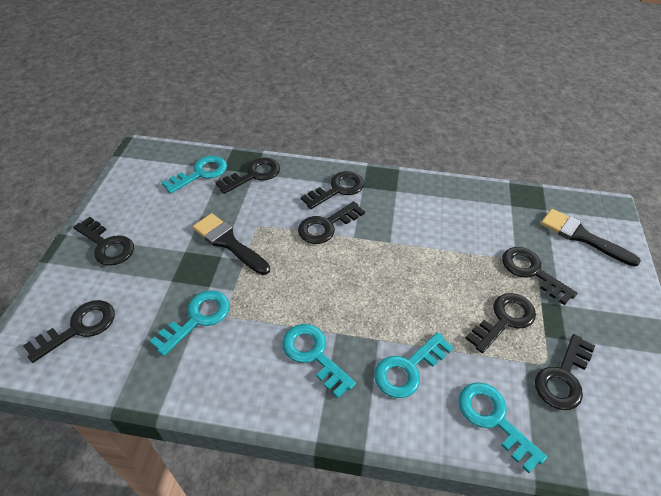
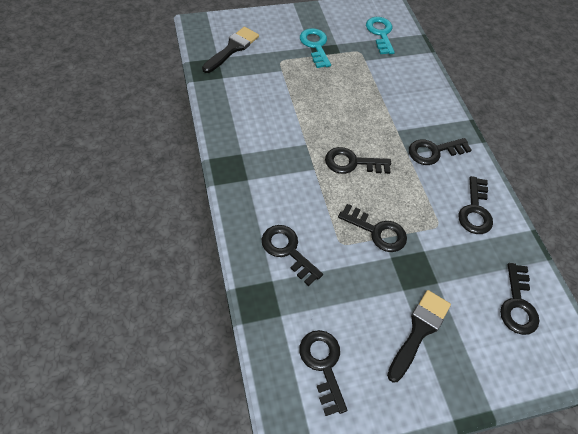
black key: [23,300,115,363] [73,217,134,266] [215,158,280,194] [298,201,365,244] [301,171,364,209] [465,293,536,353] [502,247,577,305] [535,334,595,410] = 8 -> [262,225,323,286] [299,330,347,416] [325,147,391,174] [338,204,407,252] [409,138,472,165] [458,176,493,234] [500,263,539,335] = 7
turquoise key: [149,290,230,356] [161,156,227,194] [282,324,356,398] [374,332,454,398] [458,382,547,473] = 5 -> [300,28,331,68] [366,17,395,54] = 2

